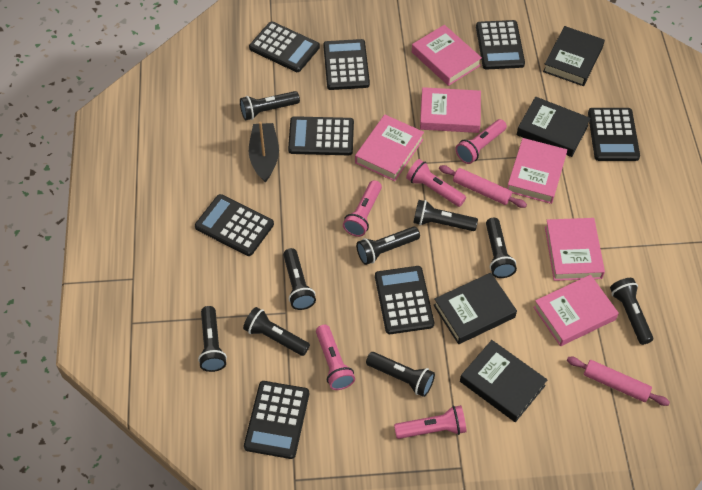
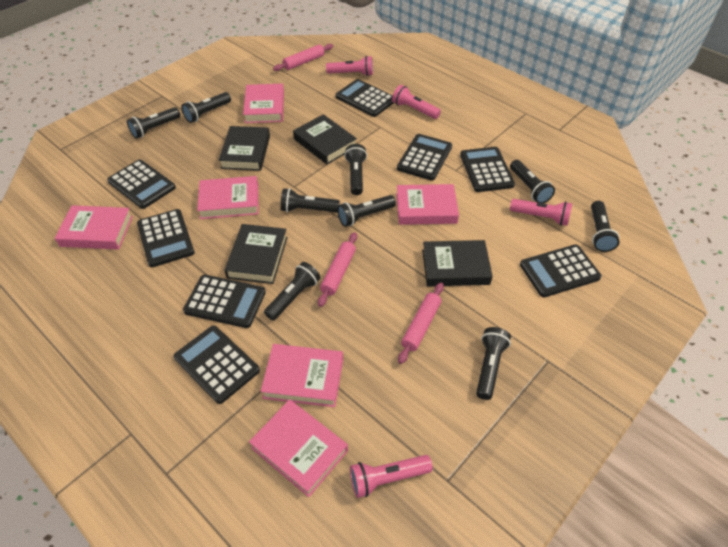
black boat: [249,121,279,182] = 1 -> none = 0
pink flashlight: [316,325,355,390] [343,180,382,237] [394,405,467,439] [406,159,466,207] [455,119,507,164] = 5 -> [326,56,373,76] [350,455,433,498] [392,85,441,119] [510,199,572,226] = 4
pink rolling pin: [439,165,527,208] [567,357,670,406] = 2 -> [273,44,333,71] [318,232,357,307] [398,283,444,364] = 3

